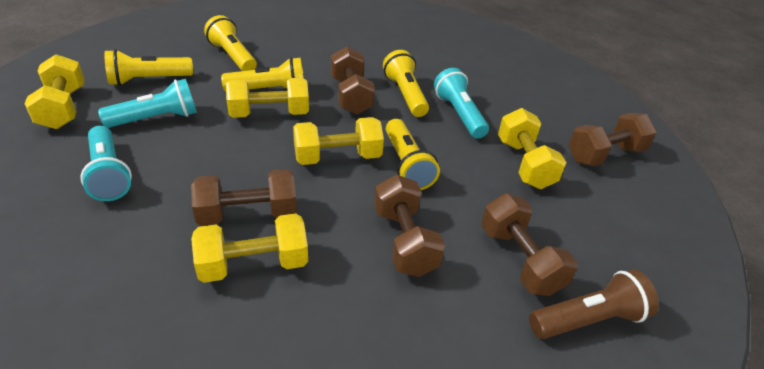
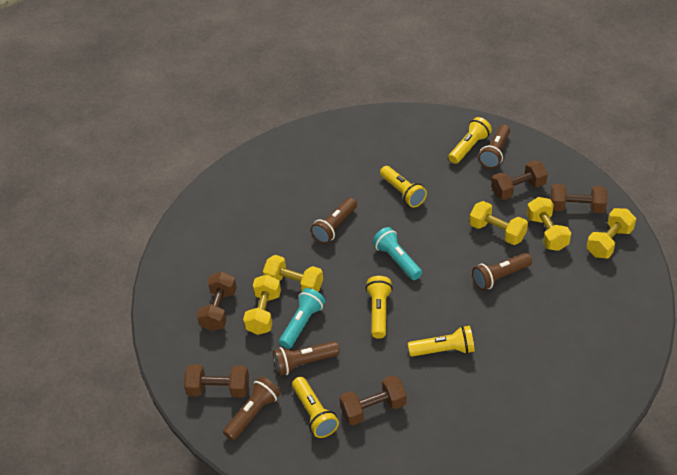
brown flashlight: [529,269,659,339] = 1 -> [223,376,281,441] [273,341,340,376] [311,198,357,244] [472,253,532,290] [479,125,510,169] = 5
turquoise flashlight: [80,126,132,201] [98,79,197,128] [434,68,489,139] = 3 -> [279,288,325,349] [372,227,422,280] = 2

